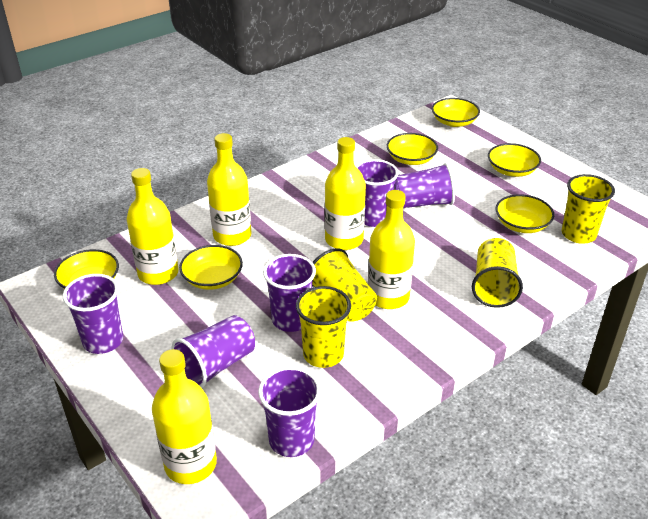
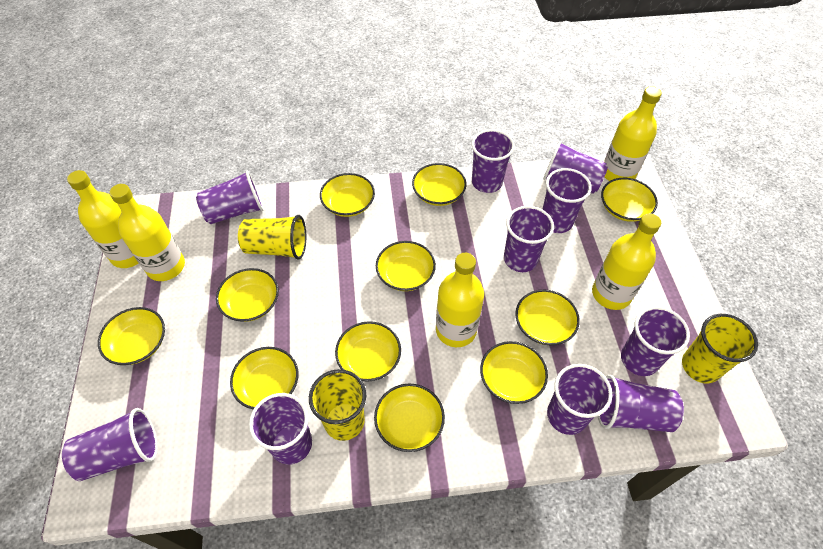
purple cup: [63,274,123,354] [171,315,255,388] [258,367,321,457] [263,254,316,332] [355,159,398,227] [394,163,455,208] = 6 -> [62,408,158,481] [196,171,264,224] [249,393,312,465] [472,129,515,193] [504,206,554,272] [542,168,592,233] [543,141,608,194] [547,364,612,435] [598,375,684,432] [621,306,690,376] = 10
yellow bowl: [54,249,119,289] [179,245,243,290] [386,133,438,165] [432,98,480,127] [488,143,541,177] [496,194,554,233] = 6 -> [98,307,165,365] [216,268,279,322] [230,347,299,409] [320,173,375,217] [335,321,401,382] [374,384,445,452] [376,241,436,291] [412,163,466,206] [480,341,548,404] [515,290,580,345] [601,178,658,222] = 11
yellow cup: [296,286,351,368] [312,248,377,322] [472,238,523,308] [562,174,615,244] = 4 -> [238,215,306,259] [309,369,367,441] [682,314,758,383] = 3

